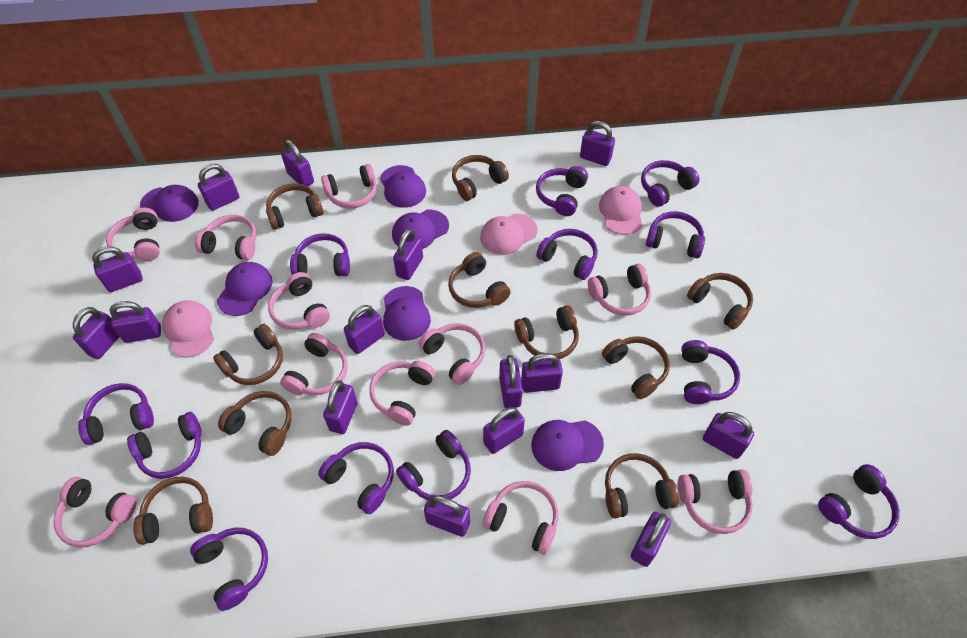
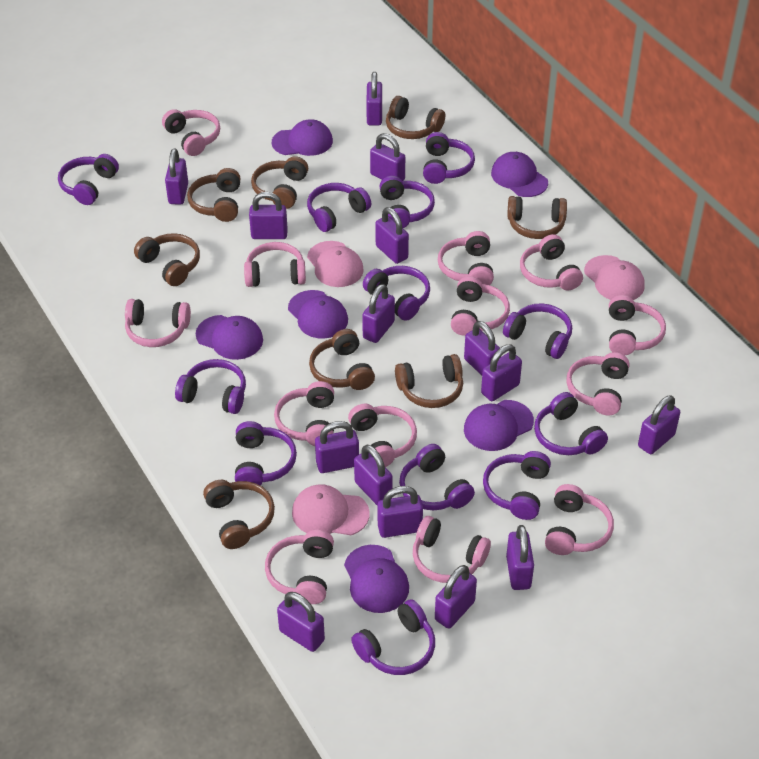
brown headphones: [133,477,213,545] [213,324,283,385] [218,391,292,456] [266,183,323,230] [448,252,511,308] [452,155,509,201] [514,305,579,359] [602,336,670,399] [605,453,679,519] [687,273,753,330] = 10 -> [134,233,200,286] [187,168,240,222] [203,480,275,549] [251,156,308,209] [309,329,375,390] [386,96,445,139] [395,354,463,408] [507,196,567,239] = 8
pink headphones: [54,477,136,548] [106,208,160,261] [195,215,256,260] [268,272,330,330] [280,333,348,395] [321,164,377,209] [369,361,435,425] [419,323,485,385] [483,481,558,555] [588,264,651,315] [678,470,753,534] = 11 -> [125,299,191,347] [162,109,220,156] [244,242,306,287] [265,530,334,604] [274,381,334,446] [348,404,417,467] [413,516,491,583] [438,231,494,285] [451,276,510,336] [520,234,583,290] [545,484,614,555] [566,352,630,416] [609,295,666,355] = 13

